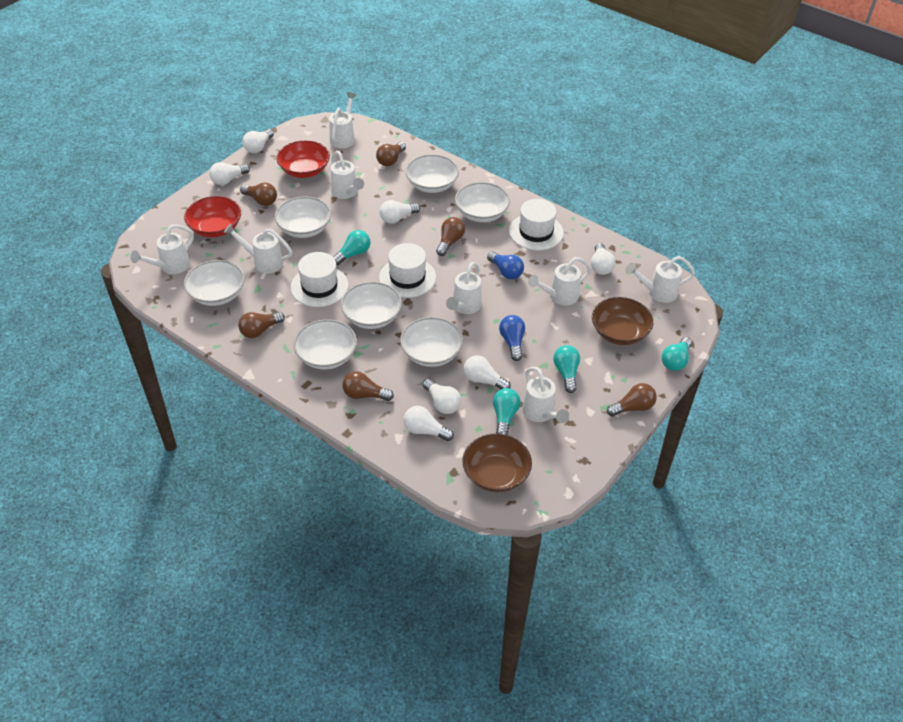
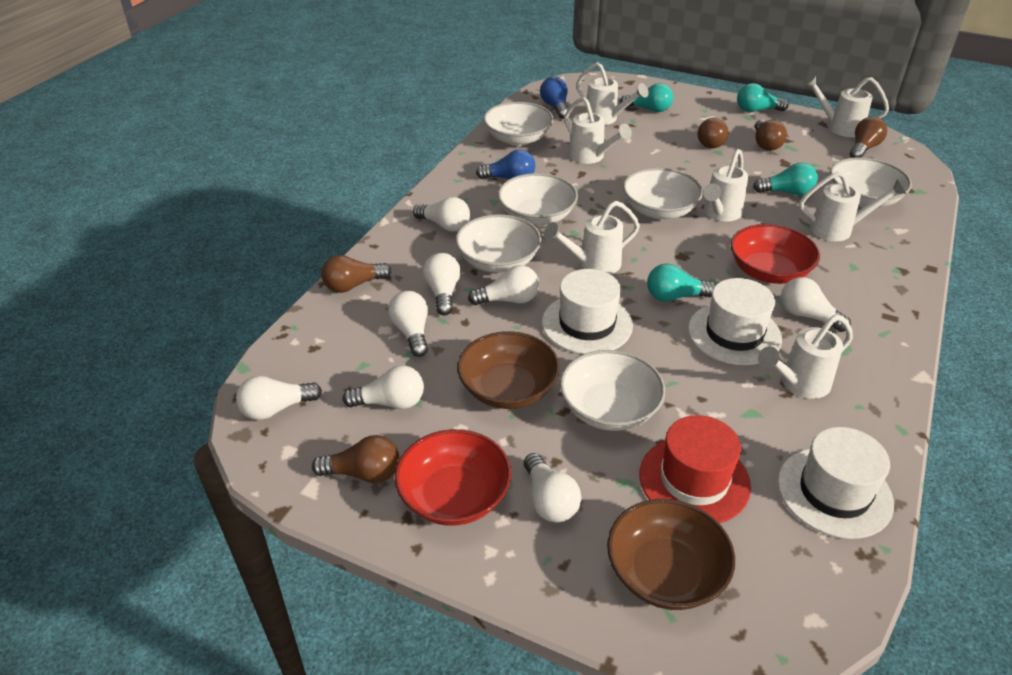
brown light bulb: [238,312,285,338] [240,183,277,206] [342,371,394,401] [376,142,406,166] [436,217,465,256] [607,383,657,417] = 6 -> [312,435,399,483] [321,255,391,293] [698,118,728,148] [755,119,787,151] [850,117,887,158] = 5
red hat: none = 0 -> [640,415,751,523] = 1
white bowl: [184,260,244,306] [275,196,331,238] [293,319,357,370] [341,282,402,329] [400,317,463,367] [405,154,459,193] [455,182,510,222] = 7 -> [456,214,541,273] [484,102,554,146] [498,173,578,225] [560,350,665,431] [623,168,703,219] [830,157,912,207] = 6
white light bulb: [209,162,250,185] [242,129,274,153] [380,200,420,224] [403,406,454,441] [423,379,461,414] [464,355,511,390] [591,243,616,275] = 7 -> [236,376,322,420] [343,365,424,409] [388,291,428,357] [413,197,470,231] [423,253,461,315] [468,265,539,305] [524,453,581,522] [781,277,851,332] = 8
white watering can: [131,224,194,274] [224,224,292,273] [329,92,356,149] [331,151,364,199] [446,262,482,314] [522,367,569,423] [528,257,591,306] [625,256,695,303] = 8 -> [544,201,640,274] [564,97,632,164] [576,62,649,125] [703,149,748,221] [758,314,853,399] [799,171,906,241] [804,75,889,137] = 7

